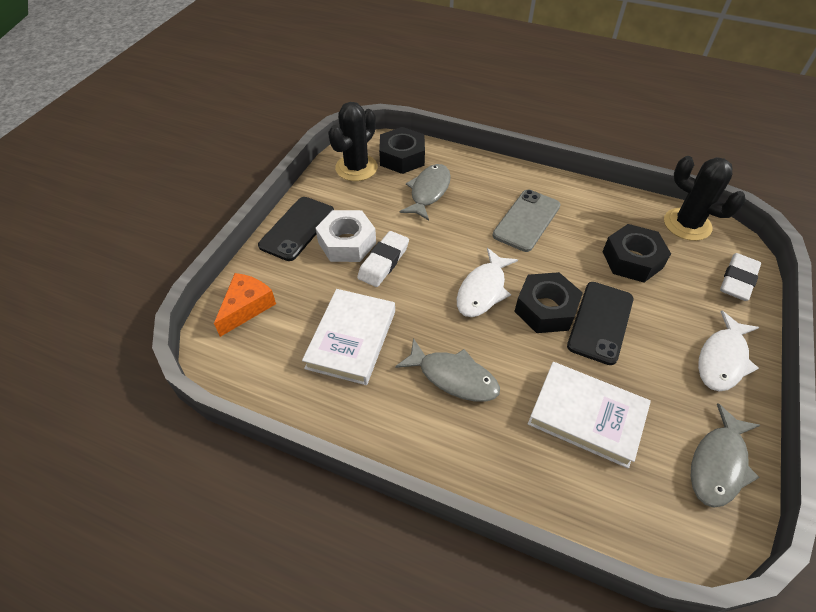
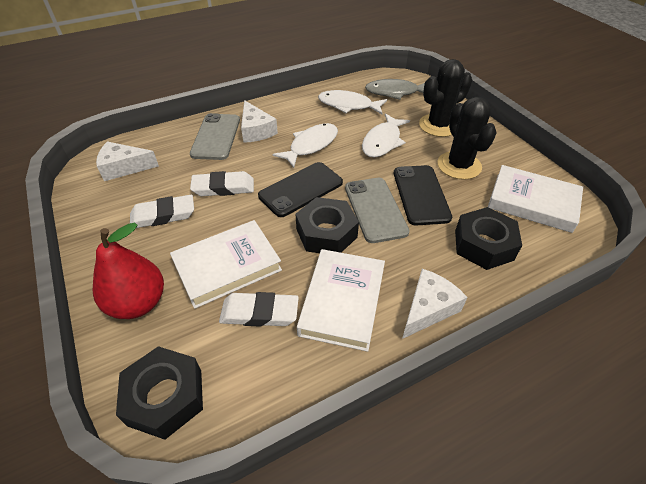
grey fish: [395,338,500,402] [400,164,451,221] [690,403,760,508] = 3 -> [365,79,425,100] = 1
grey phone: [493,190,561,252] = 1 -> [190,113,240,160] [345,178,410,243] = 2
orange cheese: [214,273,276,337] = 1 -> none = 0
red pear: none = 0 -> [93,222,164,319] = 1
white book: [302,289,395,385] [528,362,651,468] = 2 -> [170,220,282,309] [297,249,385,352] [488,165,583,233] = 3
white cheese: none = 0 -> [96,141,159,181] [241,100,278,143] [402,269,468,339] = 3
white eraser: [357,231,409,287] [720,253,761,301] = 2 -> [130,195,194,228] [190,171,254,196] [219,292,299,327] = 3
white fish: [457,248,518,317] [698,310,759,391] = 2 -> [272,123,338,168] [318,90,387,114] [362,113,410,157] = 3
white nut: [316,210,376,262] = 1 -> none = 0

